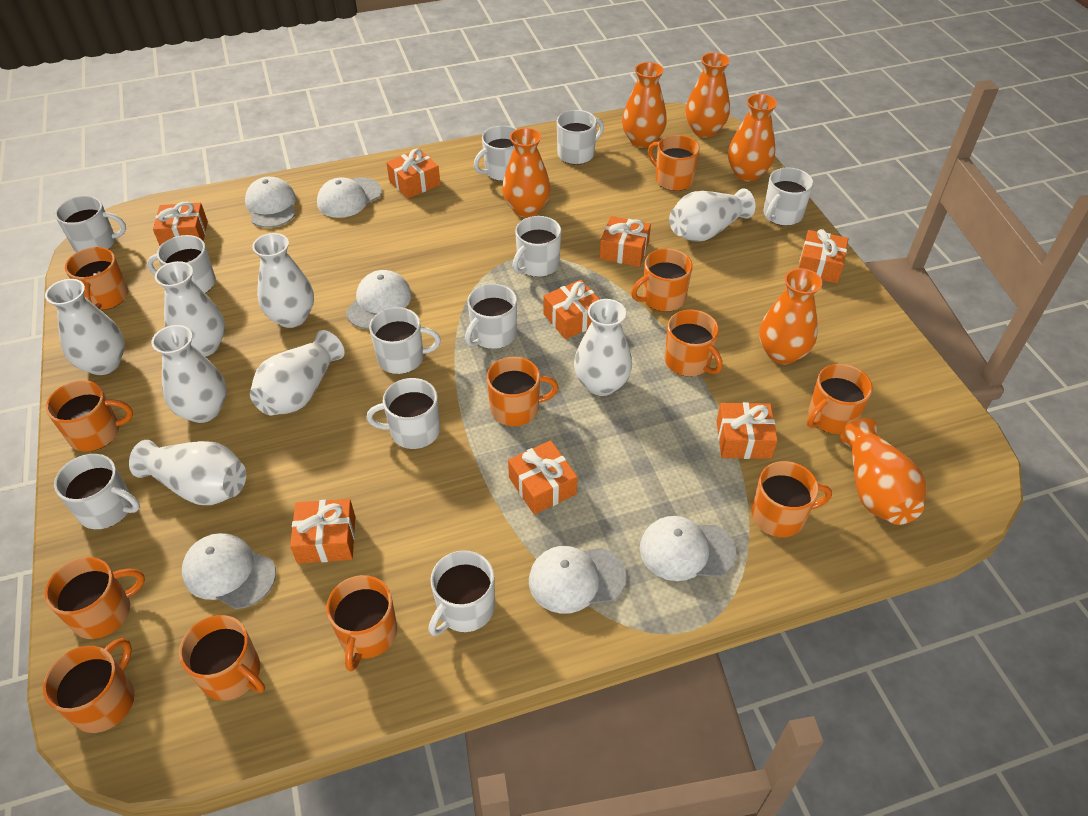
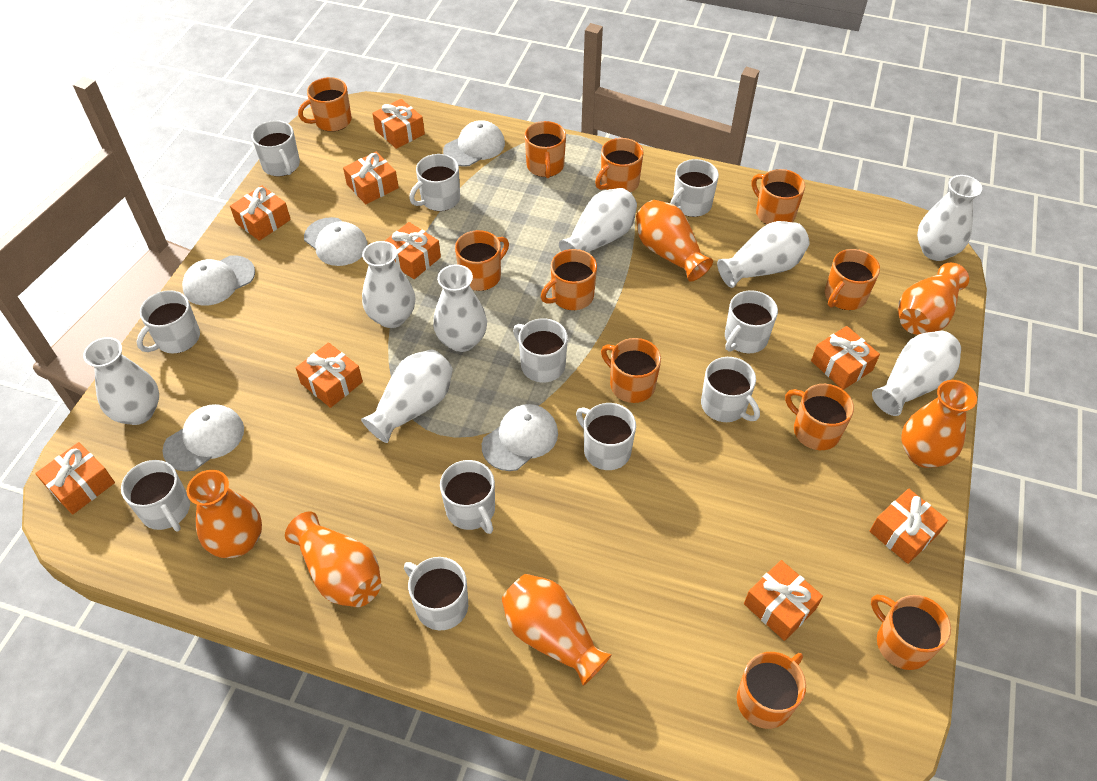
orange gift: [153,202,208,246] [290,499,355,564] [386,148,440,199] [508,440,578,515] [543,280,600,339] [600,216,651,267] [716,402,778,459] [799,229,848,283] = 8 -> [35,442,115,515] [230,185,291,241] [296,342,363,408] [343,152,399,204] [372,99,425,149] [385,222,441,279] [744,560,823,641] [811,326,880,390] [870,488,948,564] = 9
orange mug: [43,638,135,733] [45,557,145,639] [46,380,133,452] [65,247,129,310] [179,615,265,701] [326,575,397,672] [487,357,559,426] [631,249,693,312] [648,135,700,191] [665,310,723,377] [752,461,832,537] [807,364,873,434] = 12 -> [298,77,352,132] [455,230,509,291] [525,121,566,178] [541,249,597,310] [595,138,643,193] [601,338,661,403] [737,652,806,729] [752,169,805,224] [785,384,854,450] [825,249,880,310] [871,595,951,670] = 11
white cap: [182,533,276,609] [245,177,296,228] [317,177,382,218] [346,270,412,329] [529,546,626,614] [640,516,736,581] = 6 -> [162,404,244,472] [182,255,255,306] [304,217,368,266] [443,120,505,167] [482,404,558,471] = 5

